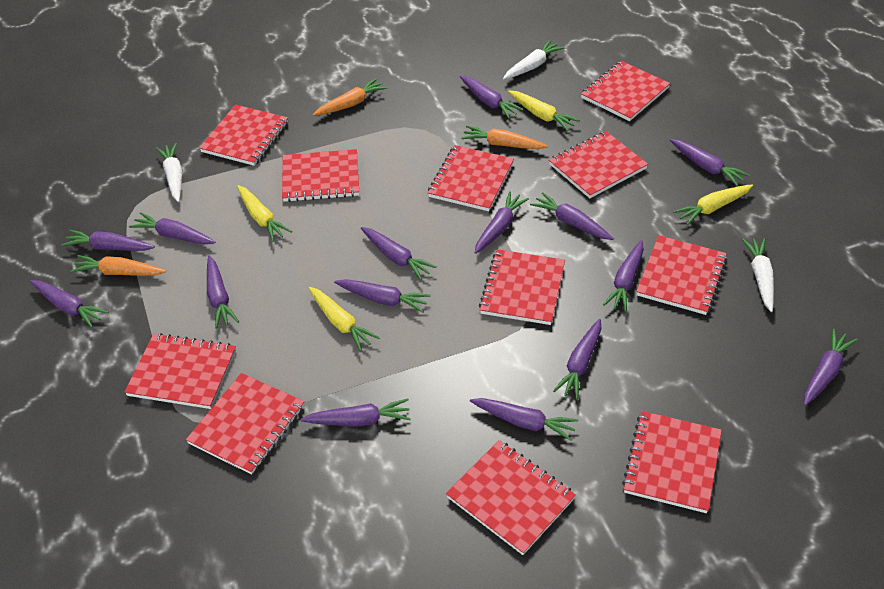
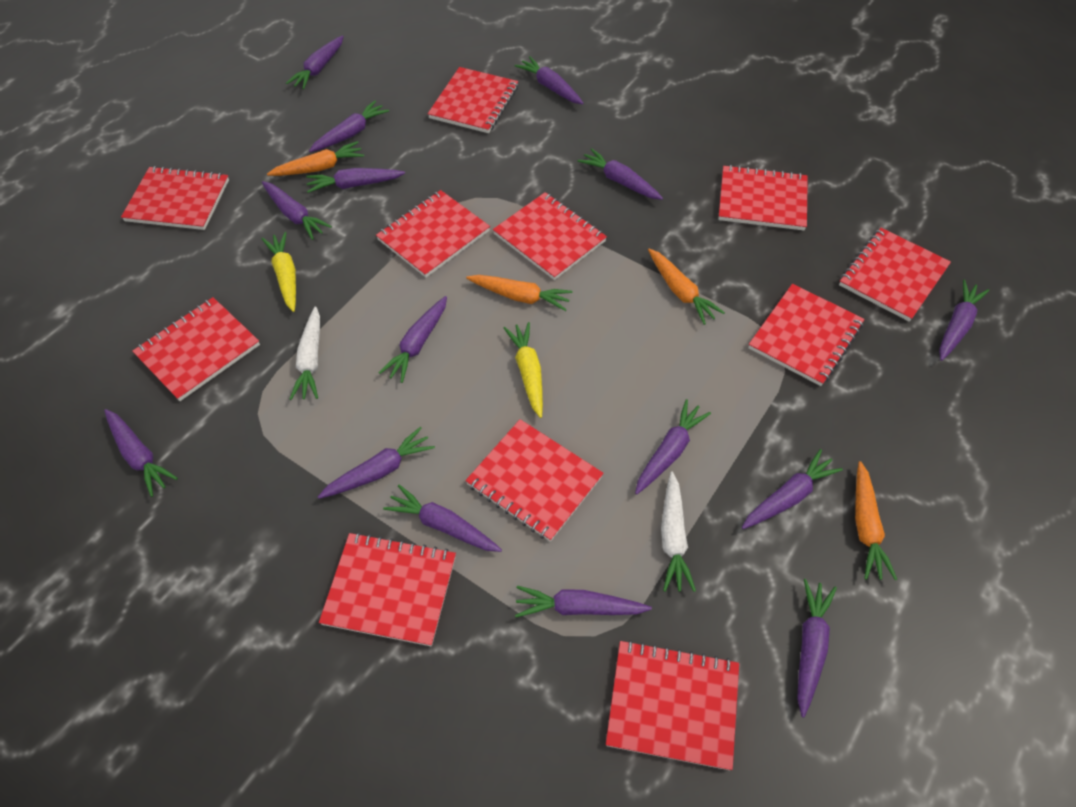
orange carrot: [70,255,166,276] [313,78,387,116] [461,126,548,149] = 3 -> [267,141,364,176] [466,275,573,311] [648,248,725,325] [855,461,897,580] = 4
white carrot: [156,143,182,202] [503,40,564,80] [742,238,774,312] = 3 -> [290,306,320,400] [661,471,696,592] = 2
yellow carrot: [237,185,292,242] [309,287,380,351] [508,91,580,131] [673,185,753,225] = 4 -> [262,232,296,312] [504,322,543,418] = 2

